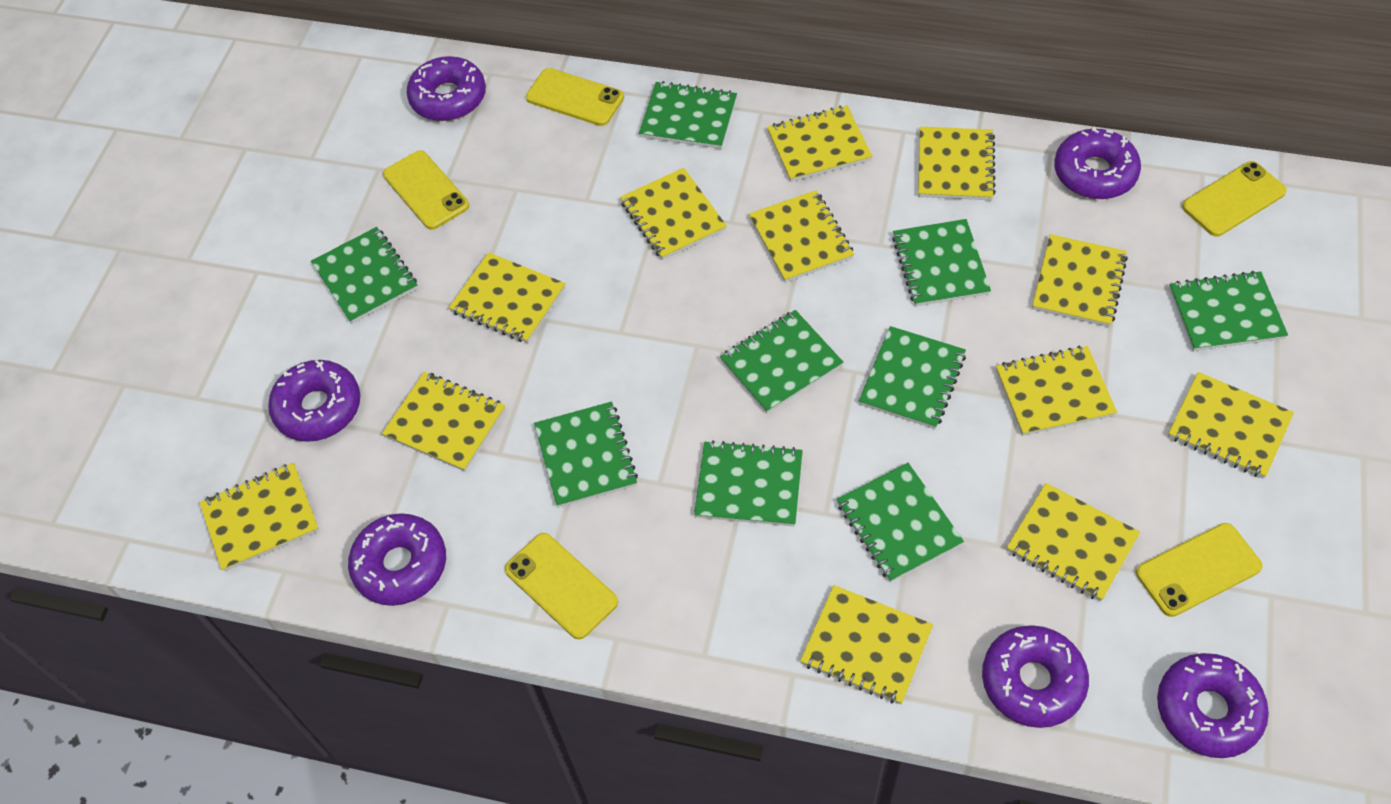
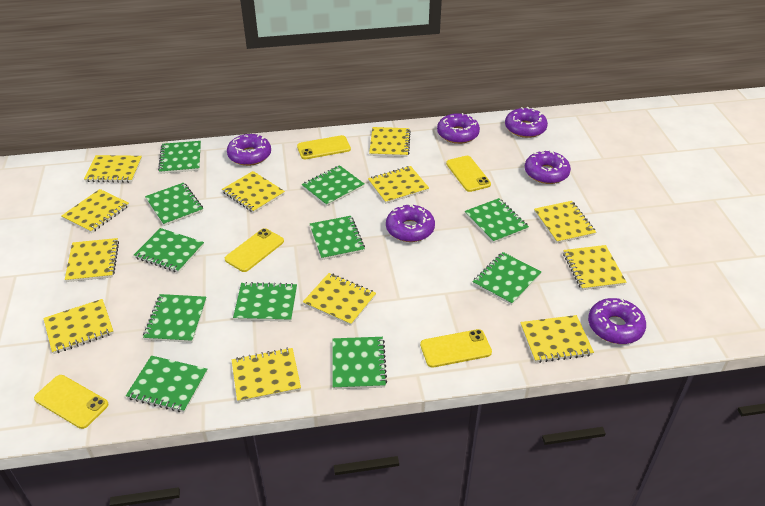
green notebook: [311,227,418,324] [534,402,638,508] [639,81,737,149] [694,440,803,526] [720,310,843,413] [837,463,964,582] [859,326,966,429] [892,219,991,306] [1169,271,1288,351] = 9 -> [126,356,208,413] [134,228,204,273] [143,294,207,343] [145,183,203,226] [158,141,201,174] [233,282,297,322] [302,165,364,206] [310,216,365,260] [333,337,387,389] [465,198,529,243] [473,252,541,305] = 11

